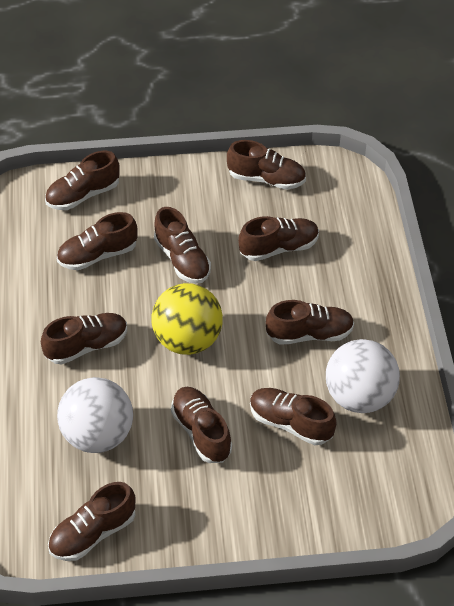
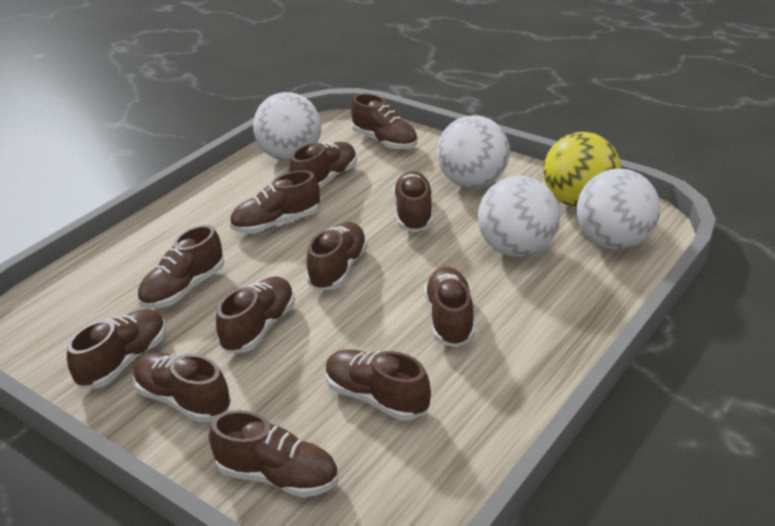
brown shoe: [41,313,127,365] [45,151,120,210] [48,482,136,561] [57,212,138,270] [154,207,211,284] [171,387,232,463] [227,140,306,190] [238,216,319,261] [250,388,337,445] [266,300,354,345] = 10 -> [67,309,166,388] [133,353,231,422] [137,225,224,309] [209,410,338,497] [216,277,295,353] [230,171,320,234] [289,142,357,189] [306,222,368,291] [326,349,431,421] [351,93,418,150] [393,171,433,232] [424,267,475,347] = 12
white ball: [57,377,133,453] [326,339,400,413] = 2 -> [253,92,321,161] [437,115,510,189] [478,176,560,257] [577,169,660,250] = 4

